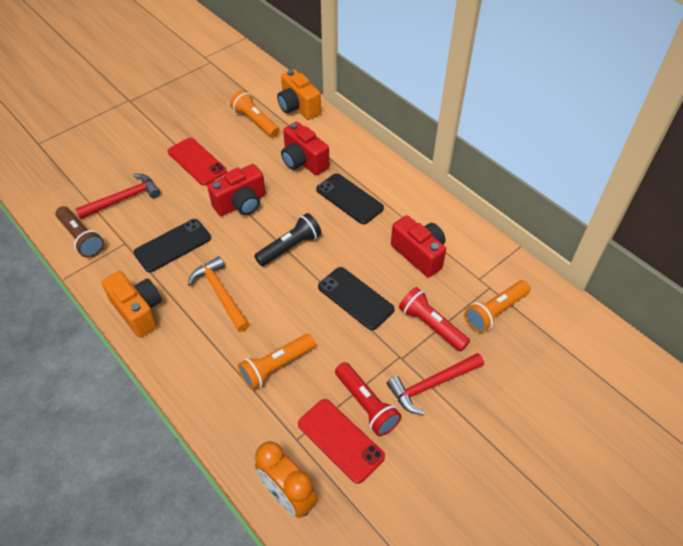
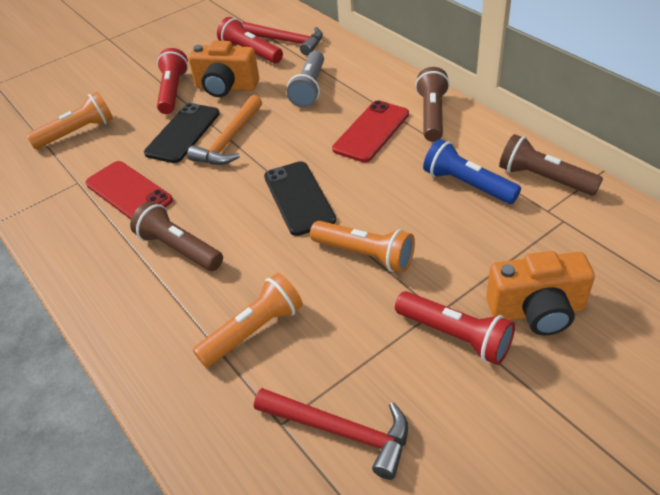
black flashlight: [254,213,322,266] = 1 -> none = 0
black phone: [133,219,211,272] [316,173,384,224] [318,267,395,330] = 3 -> [144,103,220,163] [264,161,336,236] = 2
blue flashlight: none = 0 -> [423,139,521,204] = 1
brown flashlight: [55,206,104,258] = 1 -> [130,201,223,271] [415,67,450,142] [499,134,603,196] = 3
grey flashlight: none = 0 -> [287,51,324,108] = 1
orange clock: [255,441,318,518] = 1 -> none = 0
red camera: [207,164,266,216] [281,122,329,175] [391,215,446,278] = 3 -> none = 0
red flashlight: [335,362,402,436] [399,287,470,352] = 2 -> [157,48,188,114] [217,17,283,63] [395,291,515,365] = 3

